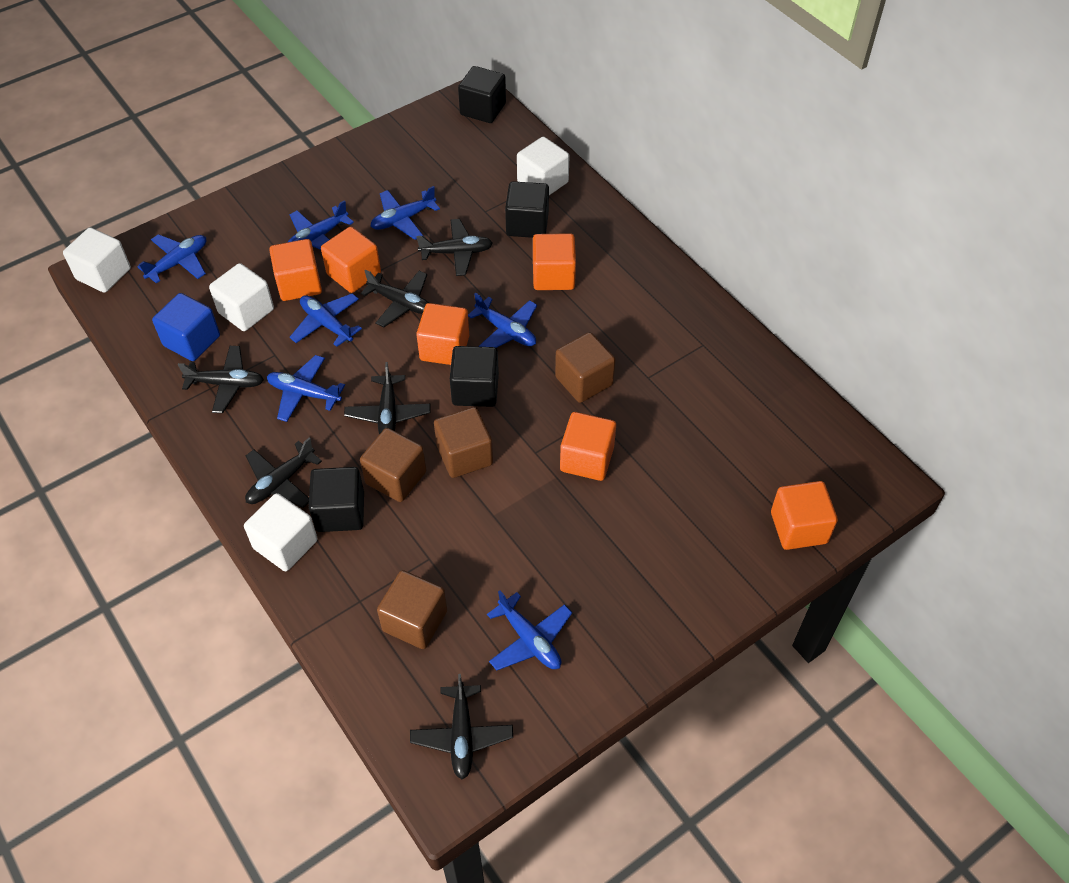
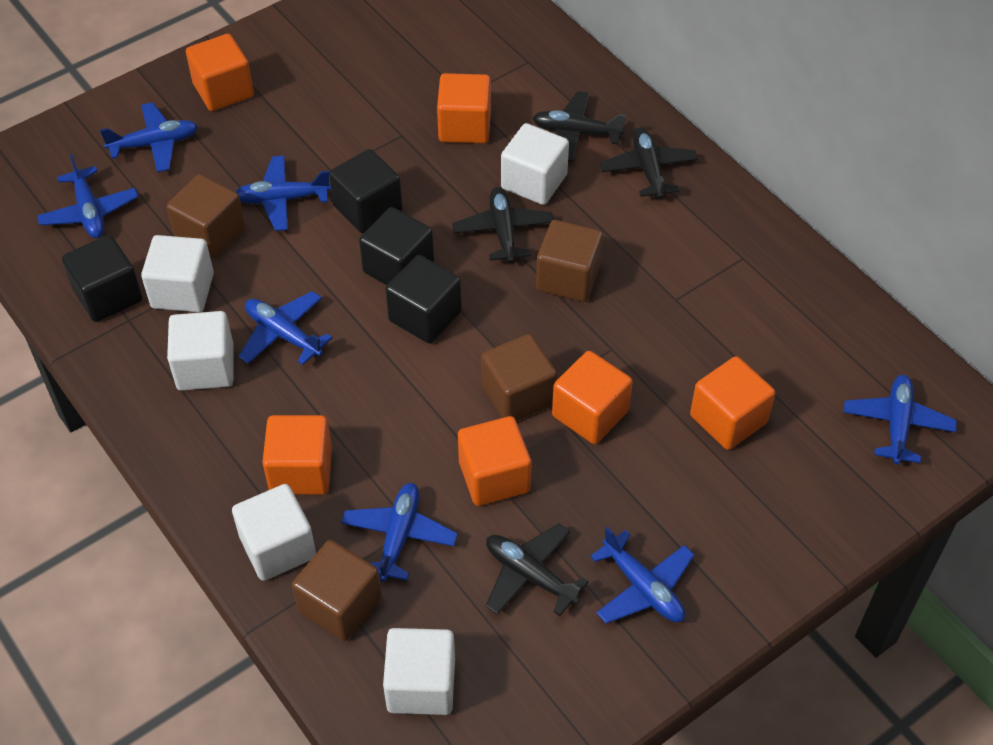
black plane: [178,346,264,413] [245,437,322,508] [344,362,431,435] [361,270,429,327] [410,674,513,780] [416,219,493,276] = 6 -> [452,187,554,263] [486,523,589,616] [533,91,626,161] [600,127,698,199] = 4
blue cube: [152,293,220,361] = 1 -> none = 0
white cube: [63,227,131,293] [209,263,274,331] [244,493,318,571] [517,137,569,195] = 4 -> [141,235,214,312] [167,311,234,391] [232,484,316,581] [383,628,455,715] [501,123,569,205] = 5

